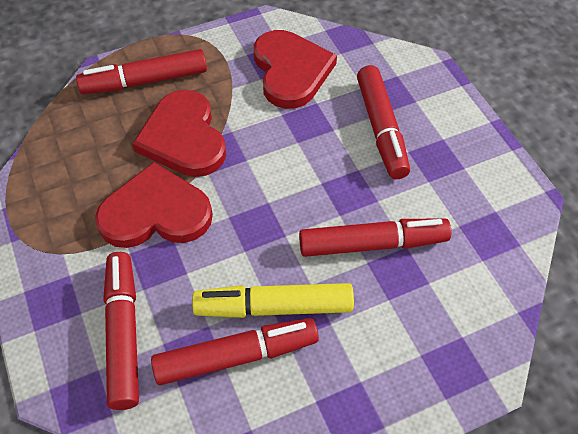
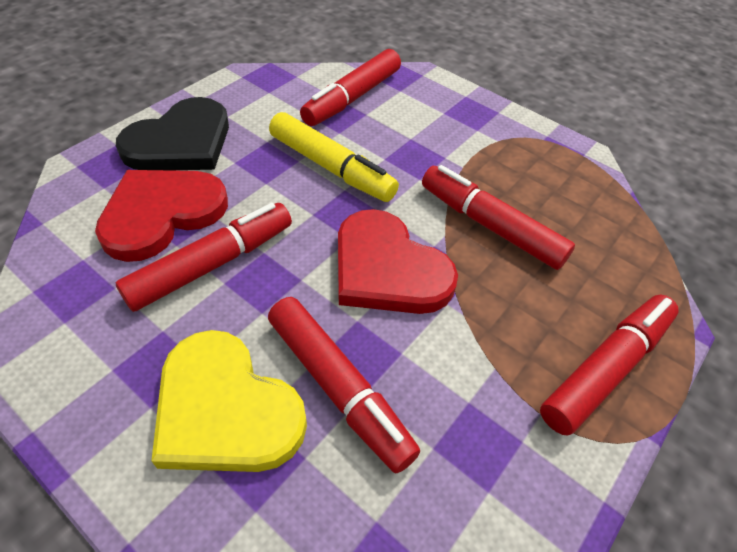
black heart: none = 0 -> [116,97,229,170] = 1
red heart: [95,162,213,248] [132,90,226,177] [254,30,337,109] = 3 -> [95,170,228,262] [338,209,458,314] = 2
yellow heart: none = 0 -> [151,330,307,472] = 1

